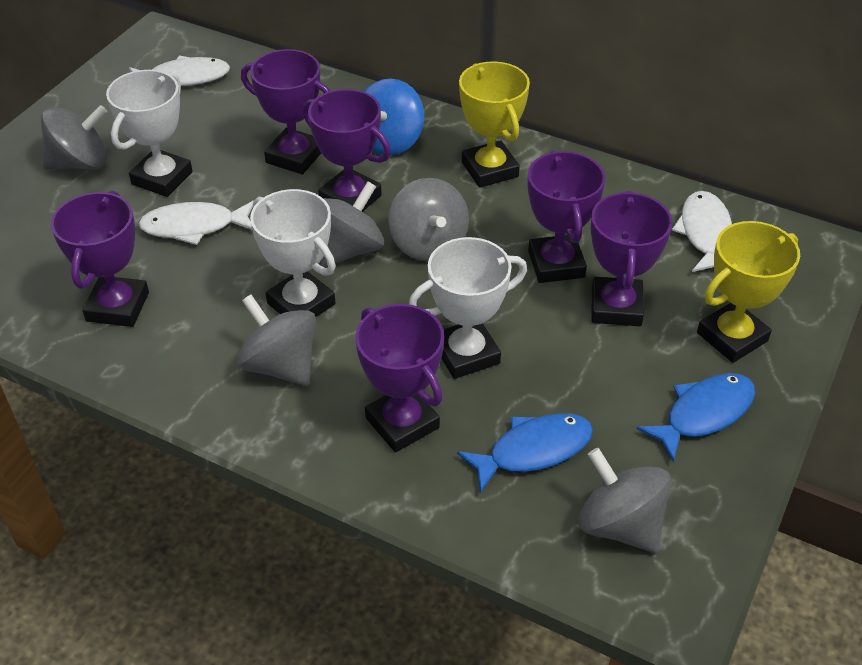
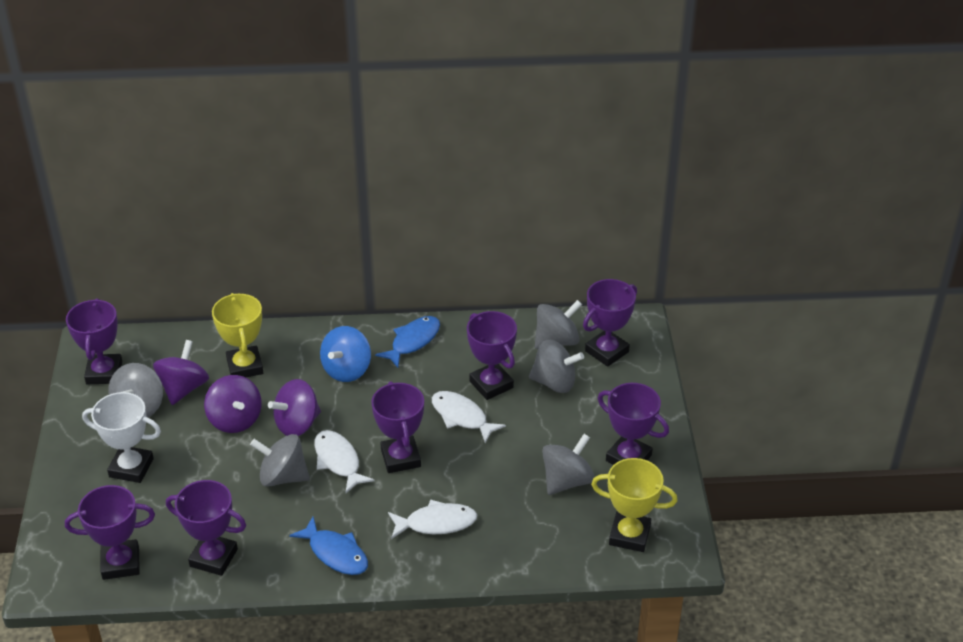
purple spinning top: none = 0 -> [153,340,209,405] [204,375,262,433] [268,379,321,436] = 3
purple trophy: [51,191,149,327] [241,49,330,175] [303,89,391,212] [356,304,444,452] [527,150,605,283] [591,191,673,326] = 6 -> [65,485,155,580] [66,298,122,384] [166,480,246,576] [371,381,424,473] [467,311,517,400] [583,279,637,367] [598,383,669,465] = 7
white trophy: [106,70,193,197] [250,189,336,317] [409,237,527,379] = 3 -> [82,392,161,483] = 1

